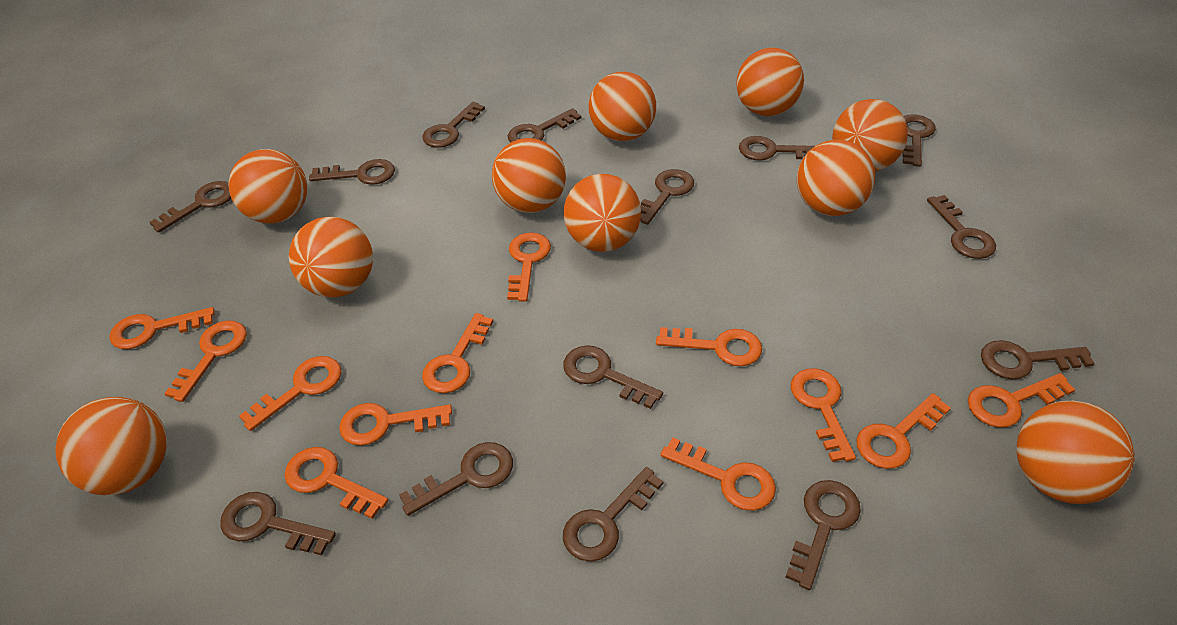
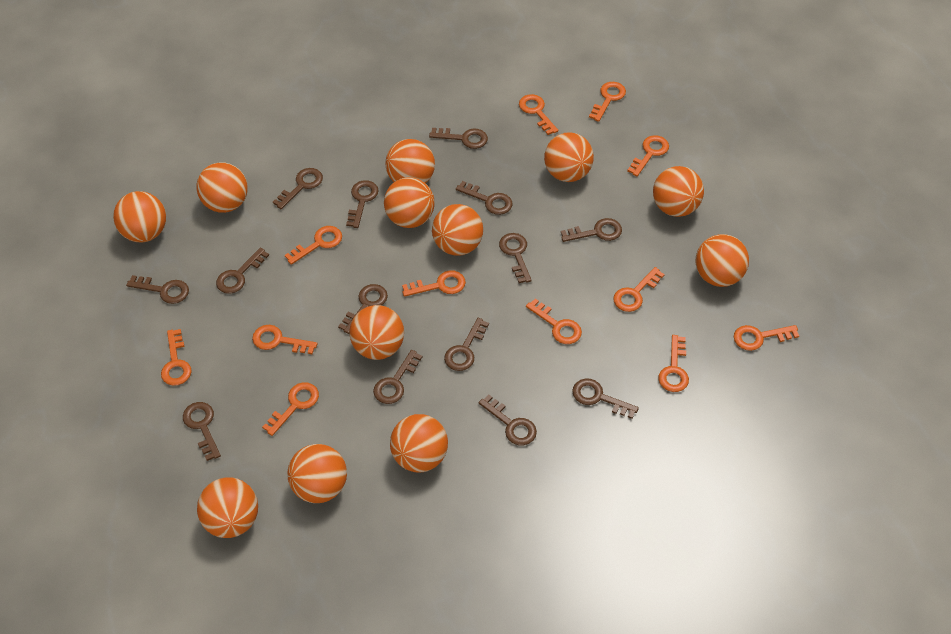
orange ball: [55,397,167,495] [229,149,307,223] [289,217,373,298] [492,138,566,213] [564,174,641,252] [589,72,656,141] [736,48,804,116] [797,140,875,216] [832,99,908,171] [1017,401,1135,504] = 10 -> [113,191,166,242] [197,162,248,213] [197,477,258,538] [287,444,347,503] [349,305,404,360] [384,177,434,228] [385,139,435,183] [390,414,448,473] [432,204,483,256] [544,132,594,182] [653,166,704,217] [695,234,749,287] = 12

